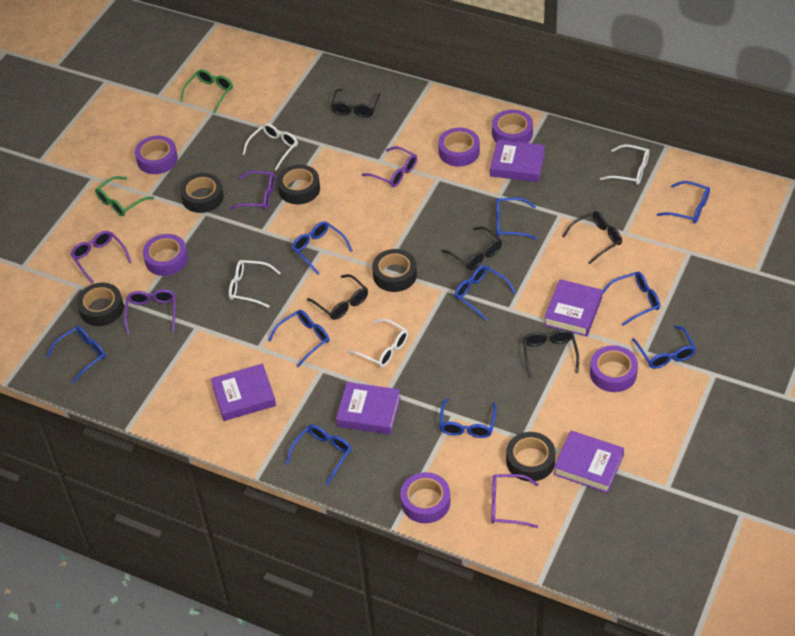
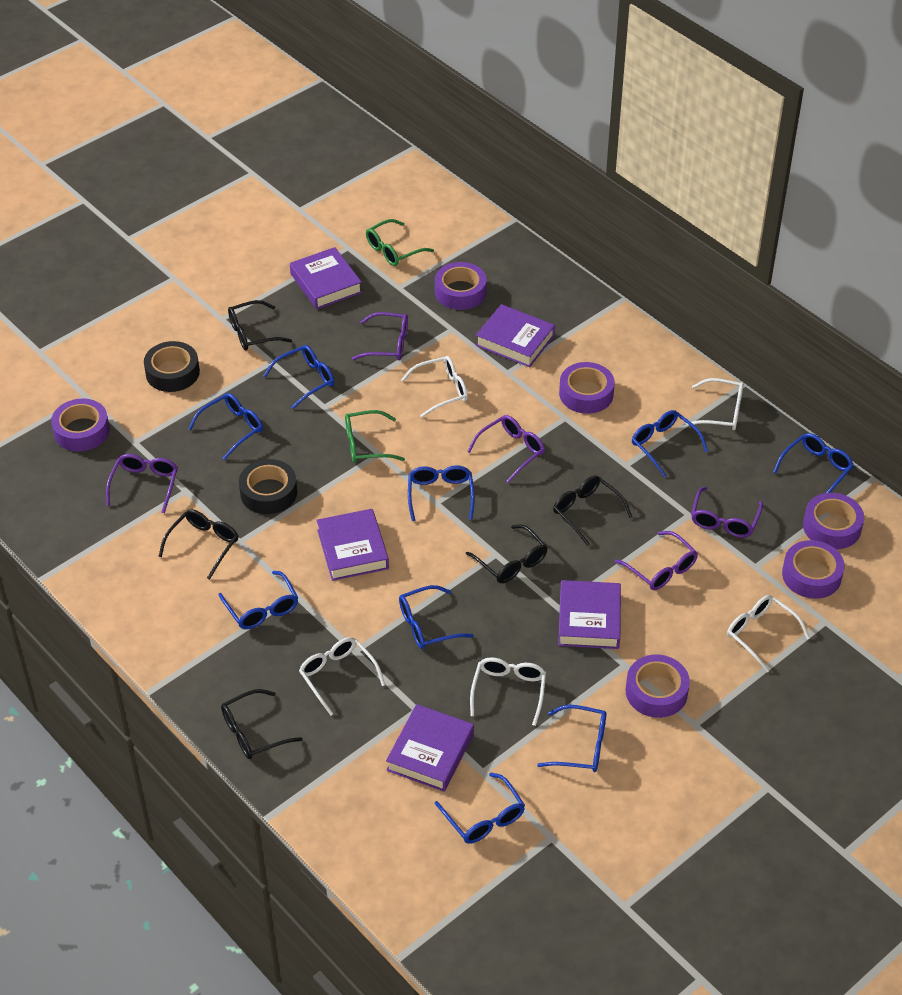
black tape: [77,283,124,326] [180,173,224,213] [277,165,320,204] [372,249,417,292] [506,432,556,481] = 5 -> [144,341,200,392] [239,459,297,514] = 2
blue glasses: [46,326,106,384] [269,310,329,367] [286,424,351,485] [292,221,353,274] [439,398,497,438] [455,265,516,321] [496,198,537,240] [602,272,660,326] [632,326,696,369] [657,181,710,224] = 10 -> [188,393,263,460] [219,571,298,629] [263,345,334,409] [399,585,474,649] [408,465,475,521] [435,773,525,843] [537,705,607,772] [632,410,708,477] [773,433,854,493] = 9
white glasses: [229,260,281,308] [242,123,298,170] [347,319,408,367] [600,144,649,185] = 4 -> [299,637,385,716] [401,356,468,418] [470,657,546,726] [684,378,744,430] [727,595,810,672] = 5

